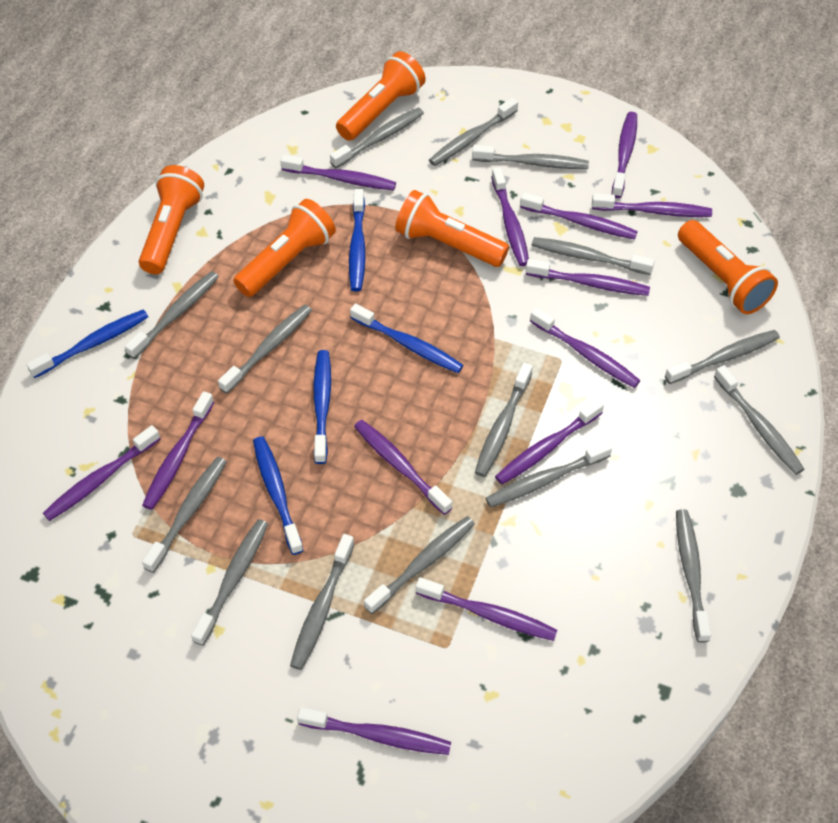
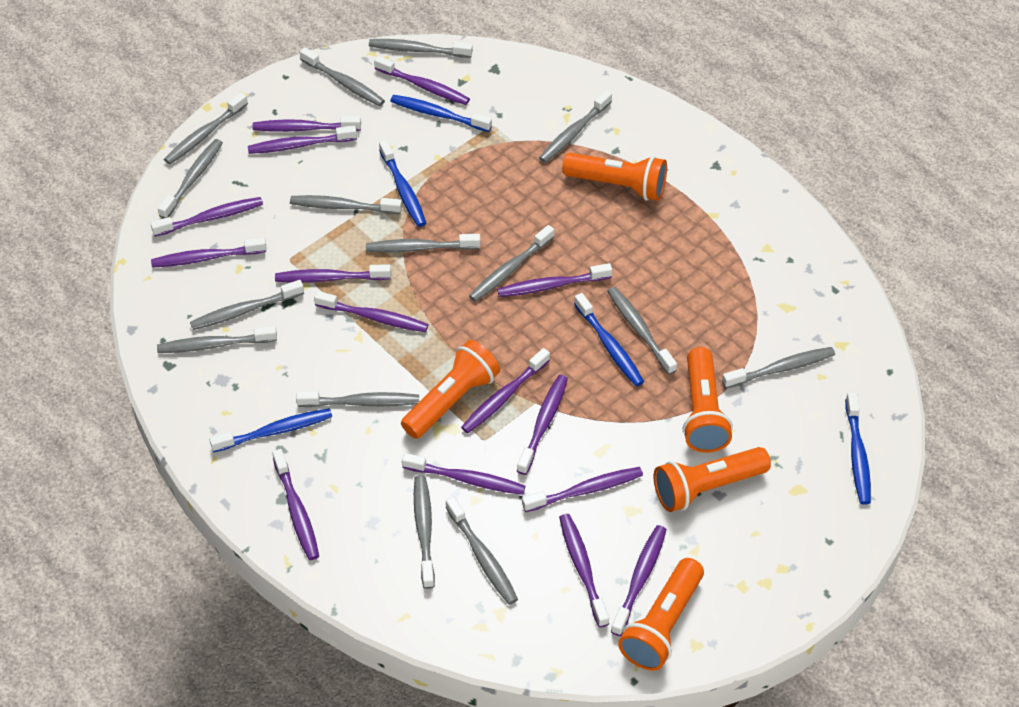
purple toothbrush: [43,425,160,521] [142,391,214,510] [280,155,396,190] [297,707,451,755] [354,420,453,515] [416,577,557,641] [491,167,529,266] [495,399,604,484] [520,192,638,240] [526,259,650,296] [530,307,641,388] [592,193,712,217] [612,112,637,198] = 13 -> [150,197,263,237] [151,237,267,268] [248,125,357,154] [252,116,361,132] [272,449,319,560] [275,264,391,283] [314,291,429,332] [374,56,470,105] [402,453,525,495] [461,348,550,433] [497,263,612,297] [517,375,568,475] [522,467,643,512] [559,514,609,627] [611,525,667,636] = 15

